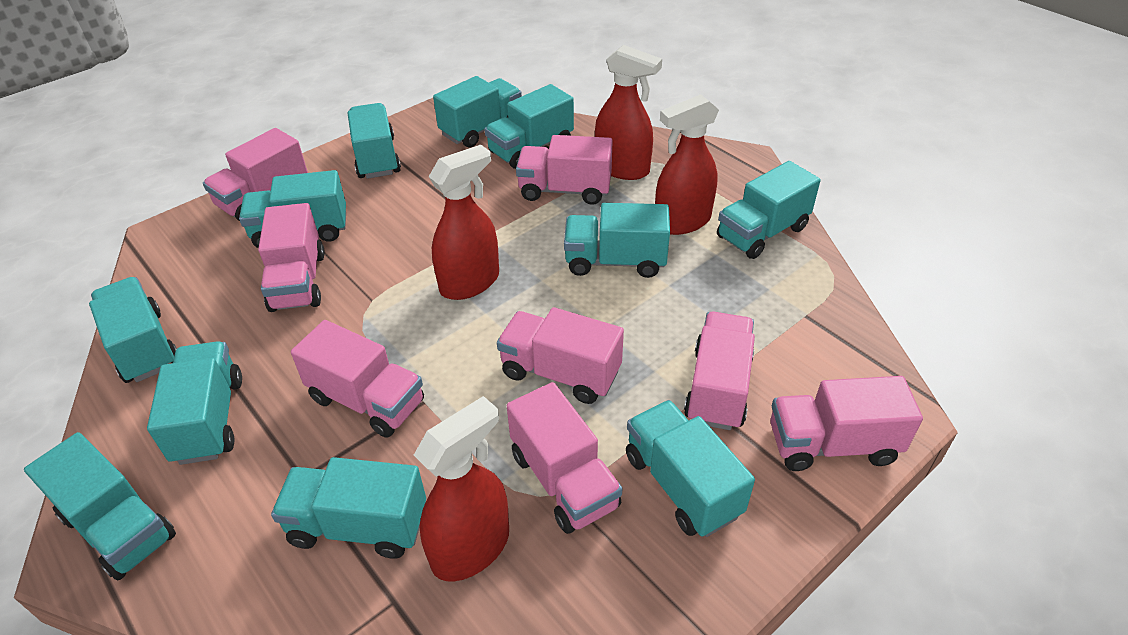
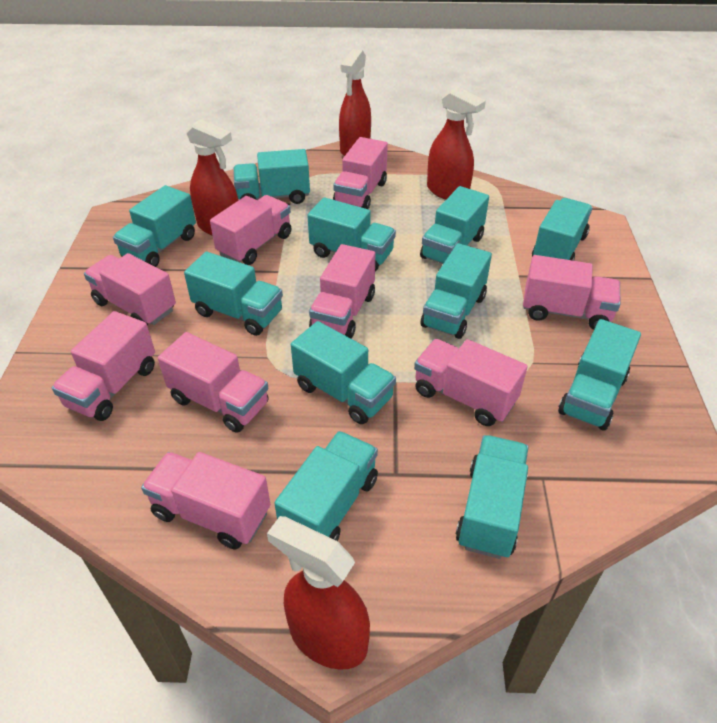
pink truck: [203,128,308,221] [258,203,325,312] [291,320,424,438] [497,307,624,404] [507,382,623,534] [516,135,613,205] [684,312,755,430] [770,376,923,471] = 8 -> [52,311,155,421] [84,253,176,326] [141,452,270,549] [158,332,269,433] [210,195,291,265] [309,244,375,339] [333,137,388,209] [414,339,527,426] [523,255,620,330] = 9

